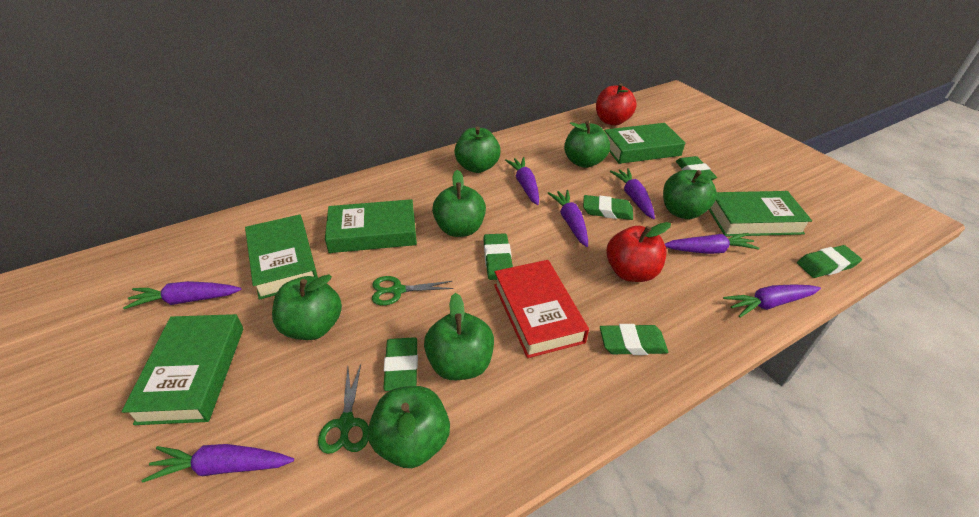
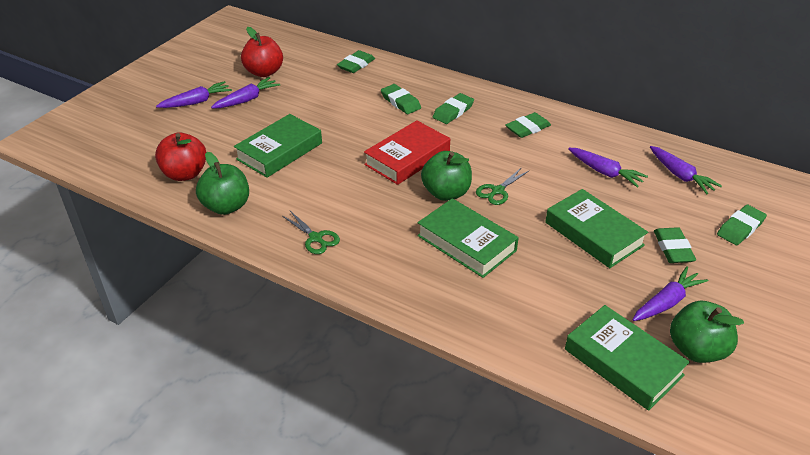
green apple: [272,275,342,340] [368,386,450,468] [424,293,494,380] [432,170,486,237] [454,126,501,173] [564,121,610,168] [663,170,717,219] = 7 -> [196,152,249,215] [421,151,472,201] [670,301,744,363] = 3
green book: [121,314,243,425] [245,214,318,300] [325,199,417,253] [604,123,685,164] [709,191,812,236] = 5 -> [234,114,322,178] [417,198,519,278] [545,189,648,268] [565,305,690,411] = 4
purple carrot: [123,281,242,309] [141,444,294,483] [505,157,539,205] [548,190,588,247] [610,168,655,219] [665,233,759,254] [723,284,821,318] = 7 -> [156,81,232,108] [211,77,280,108] [568,148,648,188] [633,266,708,321] [650,146,722,194] = 5

